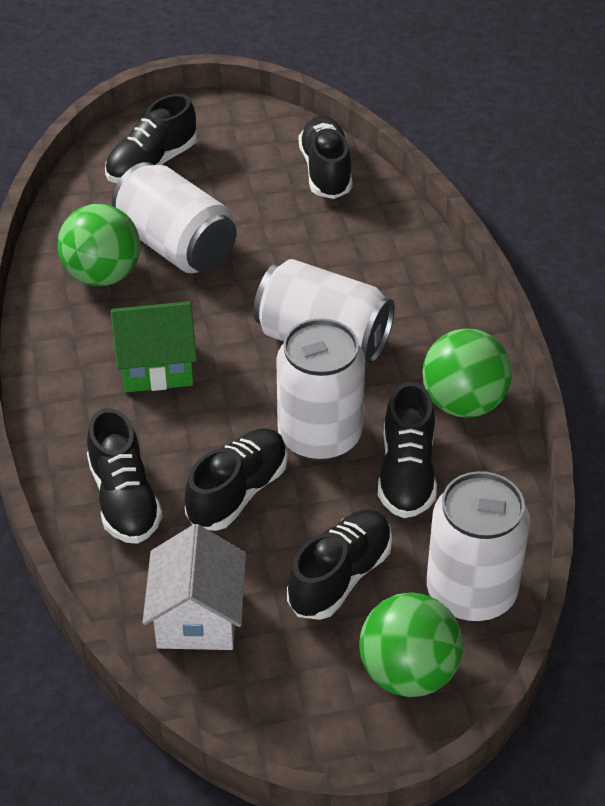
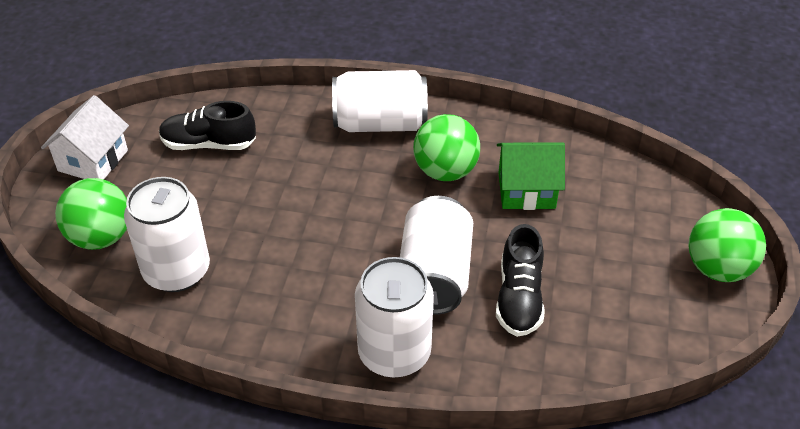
black shoe: [87,408,162,544] [105,94,197,183] [185,428,288,531] [287,510,392,620] [299,116,353,199] [378,382,437,518] = 6 -> [159,101,256,150] [496,224,545,337] = 2

